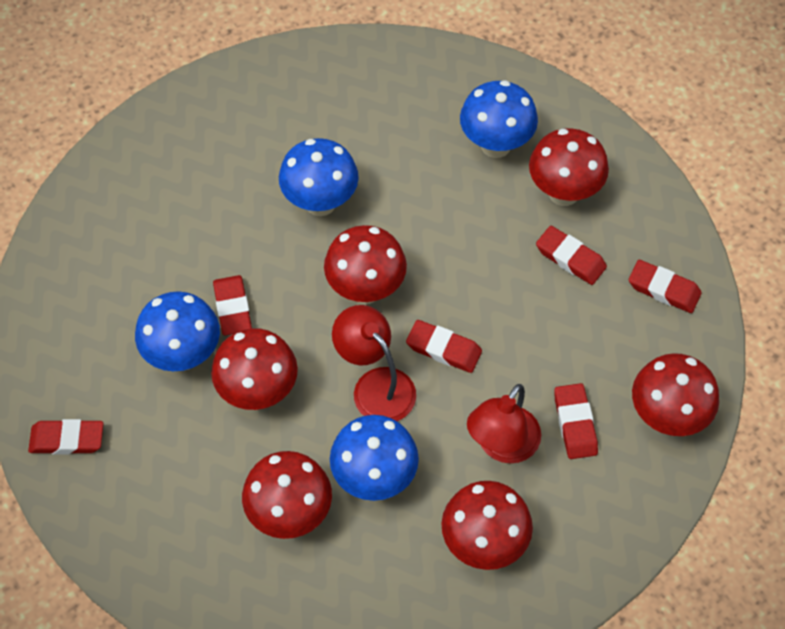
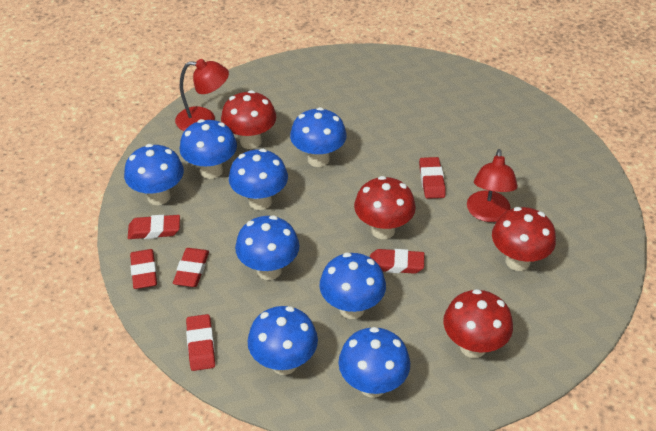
blue mushroom: [135,291,220,371] [279,138,359,216] [330,415,419,501] [460,80,538,158] = 4 -> [124,144,184,205] [180,119,237,179] [229,149,288,210] [235,215,299,280] [248,306,318,375] [290,107,347,167] [319,252,386,319] [338,327,410,398] = 8
red mushroom: [211,328,298,410] [242,451,332,539] [324,225,407,304] [441,481,533,570] [529,128,609,206] [632,353,719,436] = 6 -> [221,90,276,149] [354,176,416,239] [443,289,513,358] [492,207,556,271] = 4

